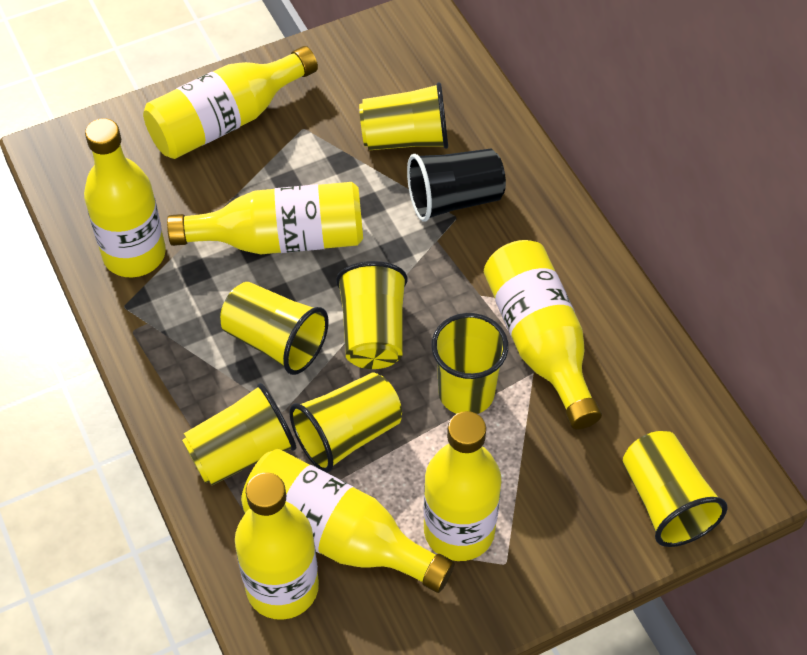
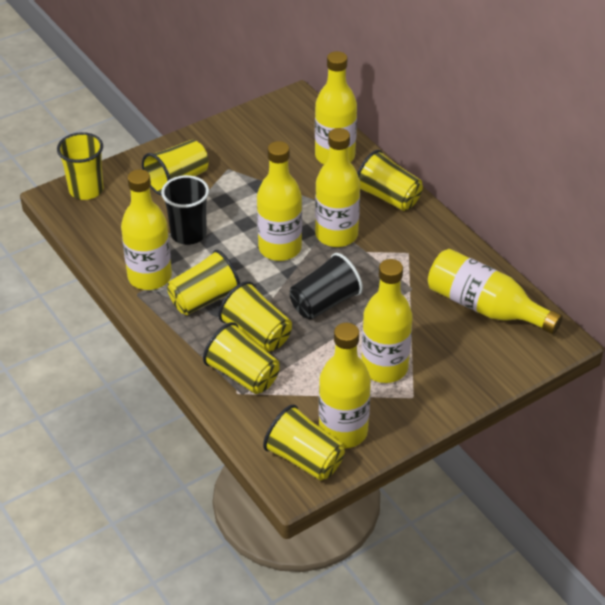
black cup: [407,149,506,222] = 1 -> [161,175,209,245] [290,253,363,320] = 2

